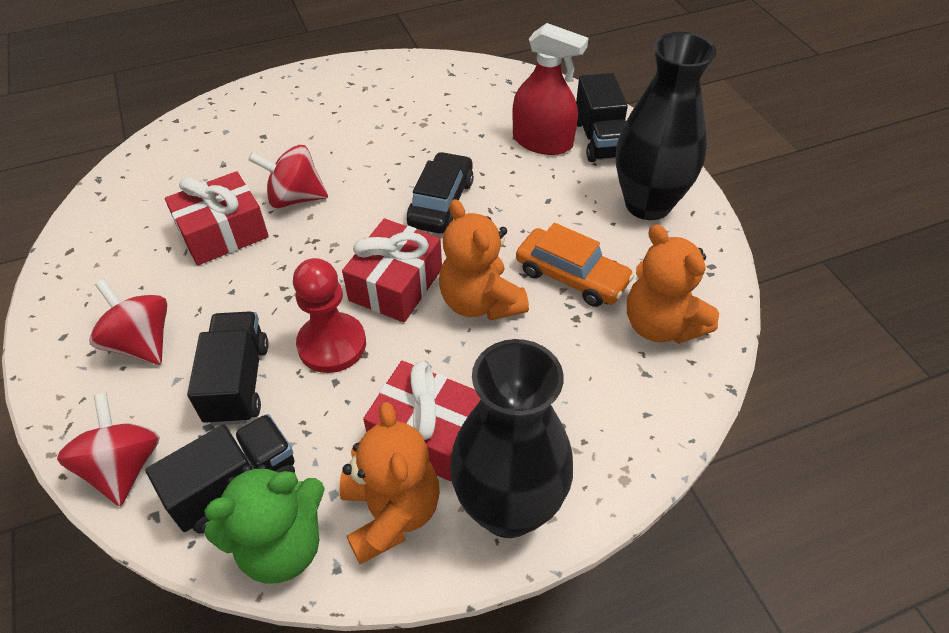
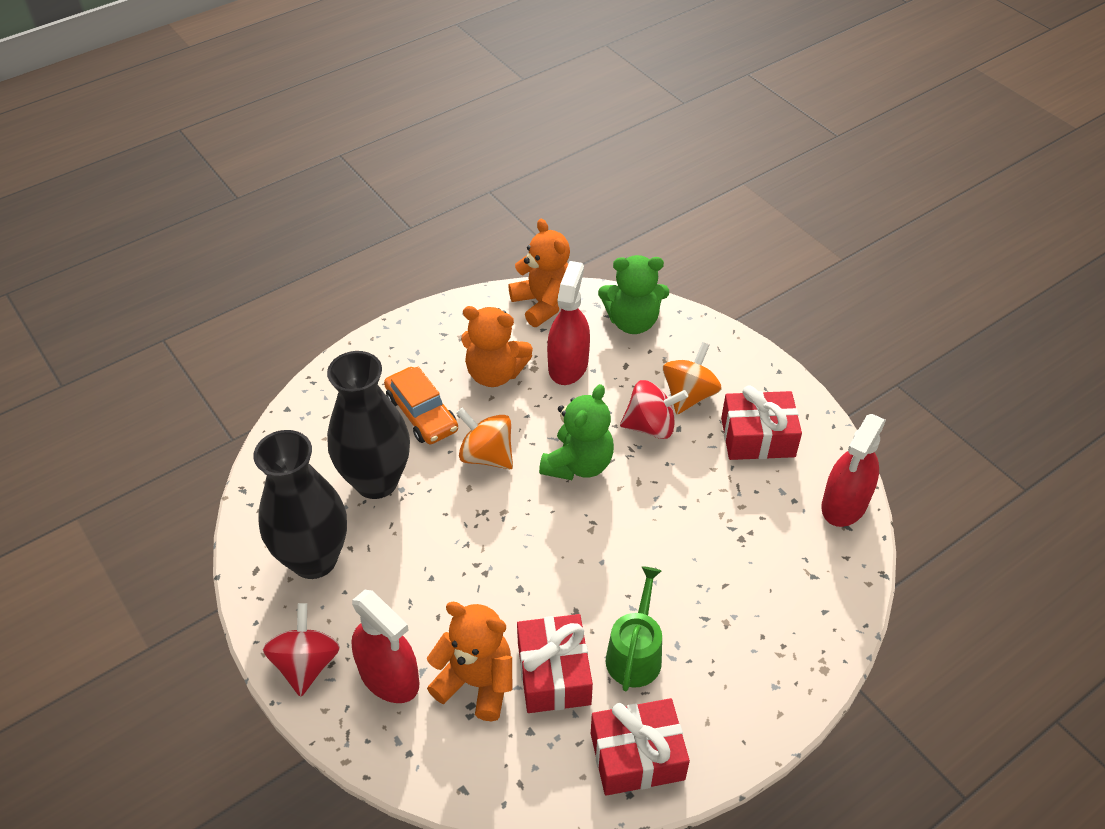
black car: [407,152,474,233] = 1 -> none = 0
black truck: [146,414,295,533] [187,311,269,426] [576,73,628,162] = 3 -> none = 0
green teddy bear: [204,464,325,584] = 1 -> [539,384,614,480] [598,255,669,334] = 2
green watering can: none = 0 -> [606,566,662,691] = 1
orange spinning top: none = 0 -> [456,408,513,469] [663,342,721,414] = 2
red pawn: [293,258,366,373] = 1 -> none = 0
red spinning top: [57,393,160,506] [89,279,167,365] [248,145,328,208] = 3 -> [263,603,340,697] [620,380,688,439] = 2
red spray bottle: [512,23,588,155] = 1 -> [351,590,419,703] [547,261,590,385] [821,414,886,527] = 3

